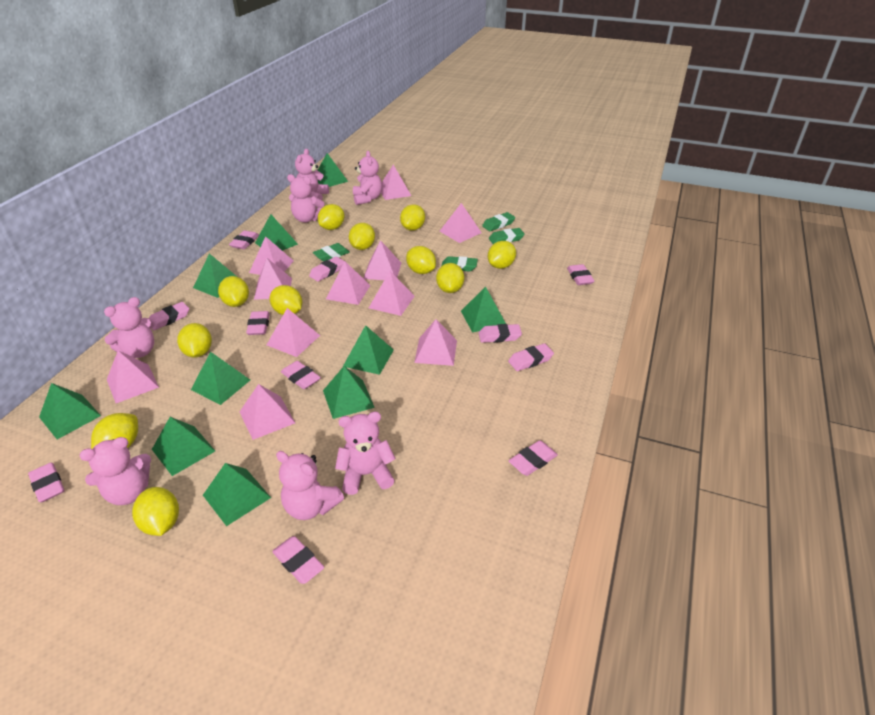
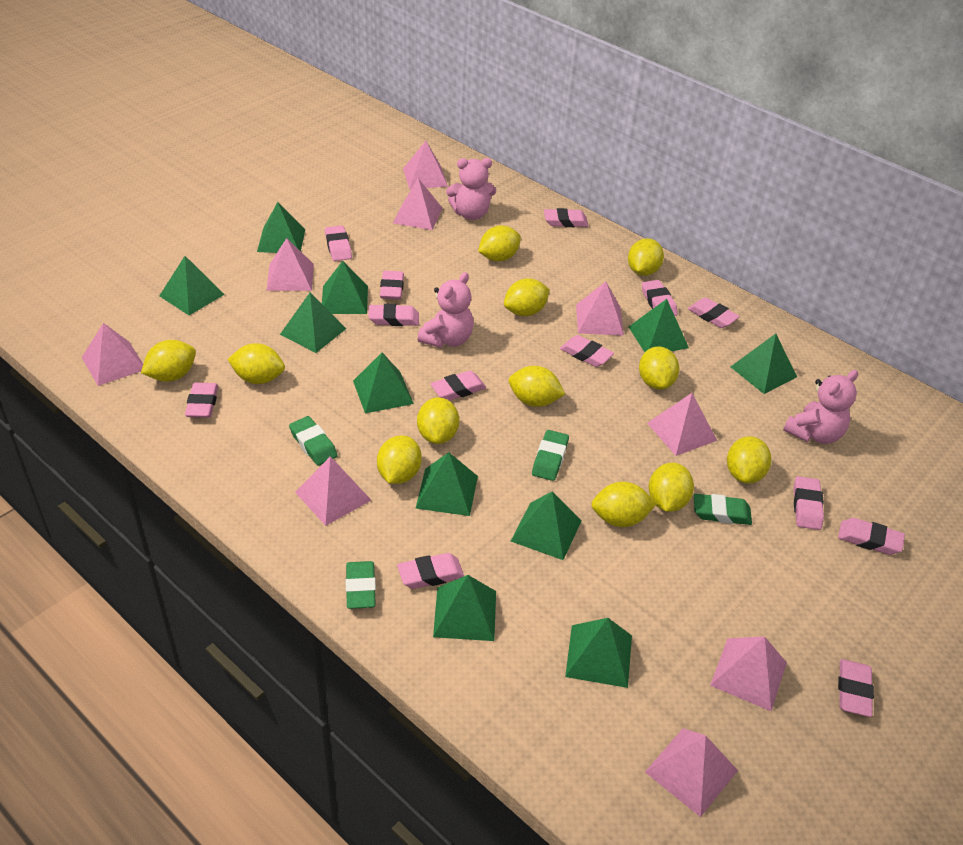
green pyramid: [39,383,101,439] [152,417,215,476] [191,352,250,405] [193,253,236,298] [203,463,271,526] [255,214,298,251] [318,153,348,187] [323,366,375,419] [343,325,394,375] [461,286,506,332] = 10 -> [159,256,225,315] [257,202,306,253] [280,292,346,353] [322,261,368,314] [353,353,414,413] [416,452,478,516] [433,575,496,641] [511,492,582,560] [565,618,632,688] [629,299,689,352] [731,334,797,394] = 11
pink eraser: [28,463,65,503] [149,302,189,330] [229,231,259,249] [246,311,270,335] [272,536,324,584] [281,361,321,389] [309,257,345,282] [479,324,522,343] [508,343,554,371] [509,440,558,476] [567,264,595,285] = 11 -> [185,383,218,418] [325,225,352,261] [368,304,419,326] [380,271,404,299] [397,553,464,589] [430,371,486,401] [544,208,588,227] [560,335,614,367] [642,280,678,316] [688,298,740,328] [794,476,824,530] [838,518,905,555] [838,659,874,717] = 13
pink pyramid: [107,350,159,403] [240,384,295,440] [249,236,294,275] [254,258,292,300] [267,308,320,357] [326,262,371,305] [363,240,401,280] [369,271,415,316] [381,165,411,200] [414,319,457,366] [440,203,482,243] = 11 -> [82,323,143,386] [266,238,314,291] [295,456,371,526] [393,178,443,230] [403,141,448,189] [576,282,624,336] [645,728,738,817] [647,393,717,456] [710,636,787,711] = 9
pink teddy bear: [80,437,151,505] [104,297,154,358] [276,451,344,520] [287,174,324,223] [295,149,329,200] [335,412,396,495] [353,151,382,205] = 7 -> [418,272,474,348] [446,158,496,220] [783,370,858,444] = 3
yellow lemon: [91,413,138,449] [132,487,179,536] [177,323,212,358] [218,276,249,307] [270,285,302,315] [318,204,345,230] [349,223,375,250] [400,204,425,231] [406,246,436,274] [436,263,464,293] [488,241,516,269] = 11 -> [141,340,196,382] [228,343,285,384] [377,435,422,484] [417,397,459,444] [478,225,521,261] [504,278,550,316] [509,366,565,407] [591,481,656,527] [628,238,664,276] [639,346,680,390] [649,463,694,512] [727,436,771,484] = 12

